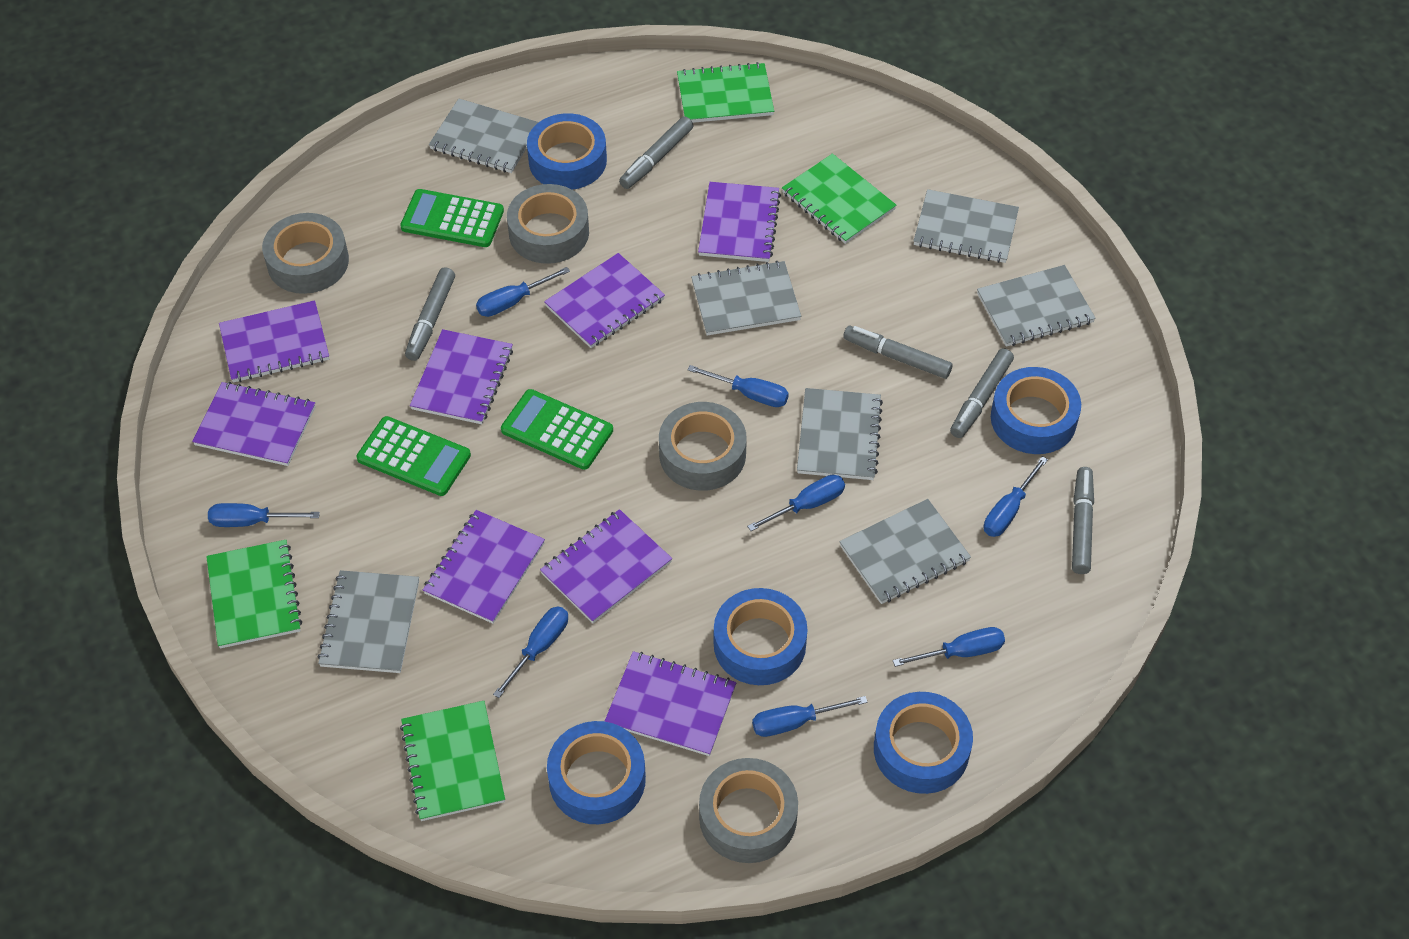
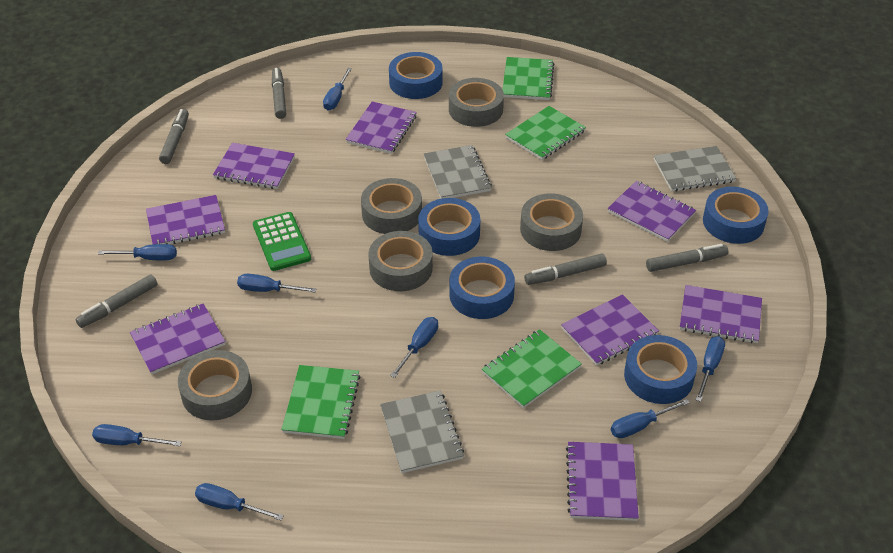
green calculator: [357,416,471,496] [400,189,504,247] [501,389,613,470] = 3 -> [253,212,311,271] = 1
grey notebook: [318,570,419,673] [429,99,539,173] [691,260,801,336] [797,388,883,480] [839,499,971,604] [914,189,1019,263] [977,265,1096,347] = 7 -> [380,390,464,473] [424,145,492,199] [654,146,736,191] = 3
grey tape: [262,213,349,294] [507,184,589,264] [659,402,747,491] [699,758,798,863] = 4 -> [178,350,252,420] [361,178,422,234] [368,231,433,291] [449,78,504,127] [520,193,583,251] = 5

